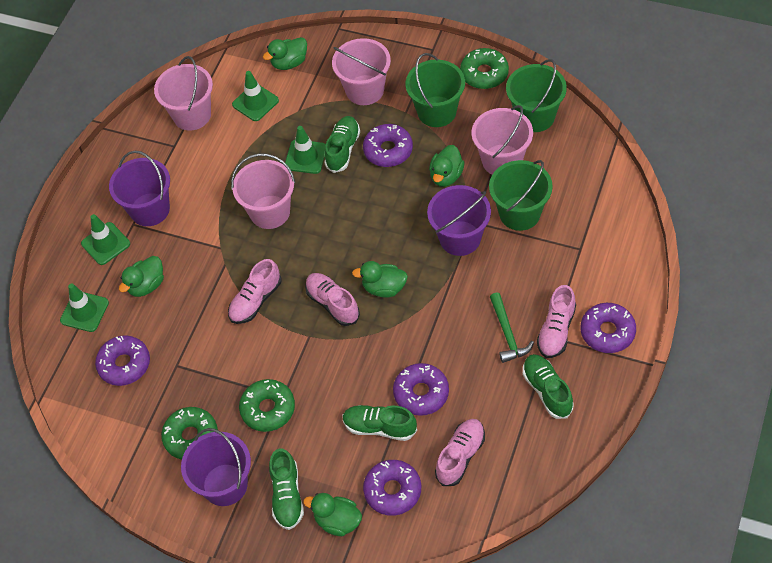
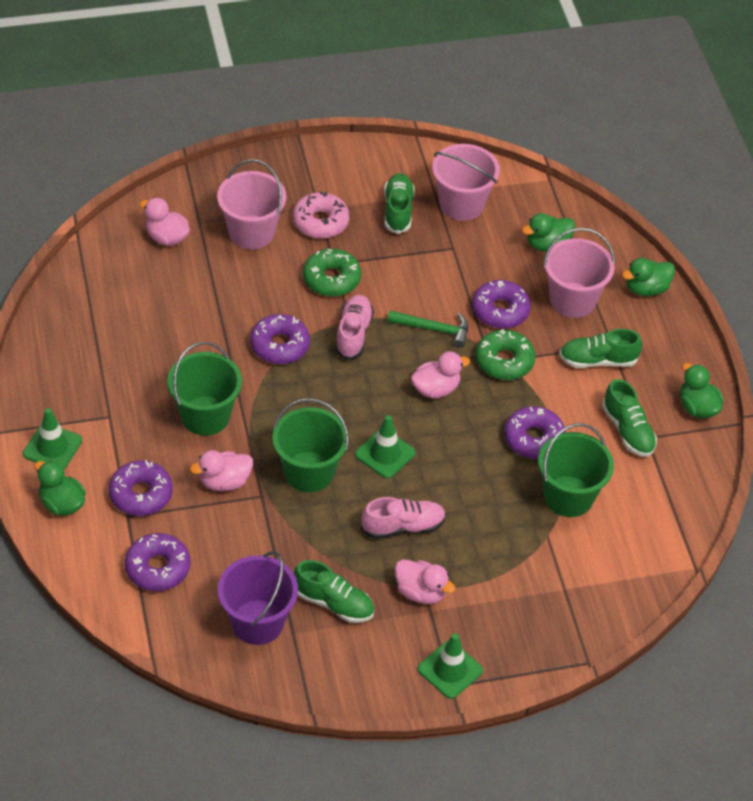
green donut: [161,407,218,460] [239,379,295,432] [460,48,509,89] = 3 -> [303,249,361,297] [476,329,536,380] = 2
green duck: [119,256,164,297] [263,37,307,70] [303,493,362,536] [352,261,408,298] [429,145,465,187] = 5 -> [34,461,86,515] [522,213,575,252] [622,258,675,296] [680,363,724,419] = 4
green traffic cone: [60,283,109,332] [81,214,130,265] [232,71,279,121] [285,126,326,174] = 4 -> [23,408,82,469] [355,415,415,479] [418,633,483,699] = 3
pink bucket: [154,56,213,131] [231,153,295,229] [332,38,391,105] [472,105,533,175] = 4 -> [217,159,286,249] [432,144,500,221] [543,228,615,318] = 3
pink donut: none = 0 -> [293,191,349,239] = 1
pink duck: none = 0 -> [140,198,190,246] [190,450,253,491] [395,559,455,604] [411,351,470,398] = 4
pink shoe: [228,259,282,324] [305,273,360,326] [435,419,485,486] [537,285,576,358] = 4 -> [335,295,374,360] [361,497,446,539] = 2
purple bucket: [109,151,170,226] [181,428,251,506] [427,185,491,256] = 3 -> [218,551,298,645] = 1

